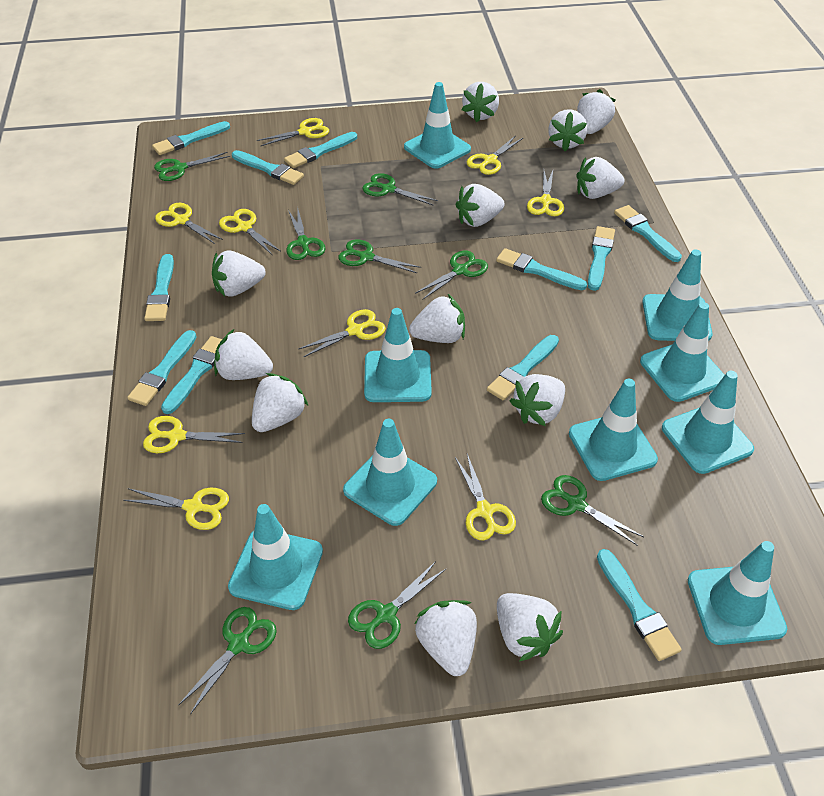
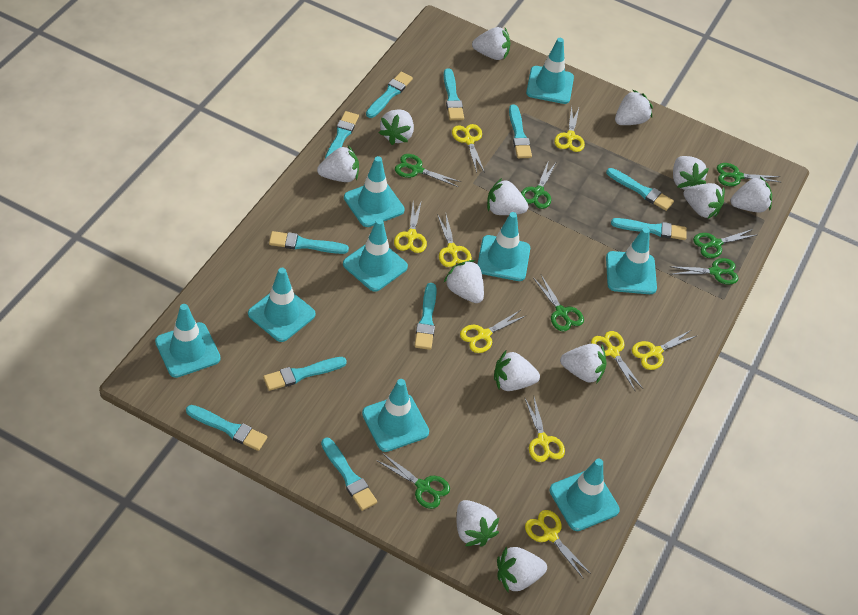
green scissors: [154,152,230,181] [178,607,277,714] [286,210,325,260] [338,239,421,273] [348,561,446,649] [362,173,438,206] [415,251,488,300] [541,475,644,546] = 8 -> [376,453,450,509] [395,154,461,187] [521,160,556,209] [533,275,584,331] [669,258,739,285] [693,229,756,258] [717,163,781,186] = 7
white strawberry: [212,251,266,297] [214,329,273,380] [252,373,308,432] [409,294,465,343] [415,600,477,676] [456,184,505,227] [462,82,499,122] [497,593,563,662] [510,374,565,426] [548,109,587,151] [577,89,616,134] [577,157,624,199] = 12 -> [317,146,359,182] [379,109,414,145] [444,260,484,303] [457,500,499,547] [472,27,510,60] [487,178,528,215] [494,351,540,391] [497,546,547,592] [560,344,606,384] [615,90,653,125] [673,156,709,190] [684,183,725,219] [730,176,772,212] = 13

